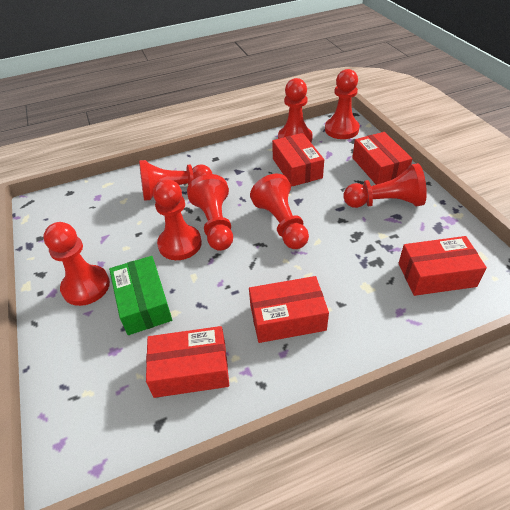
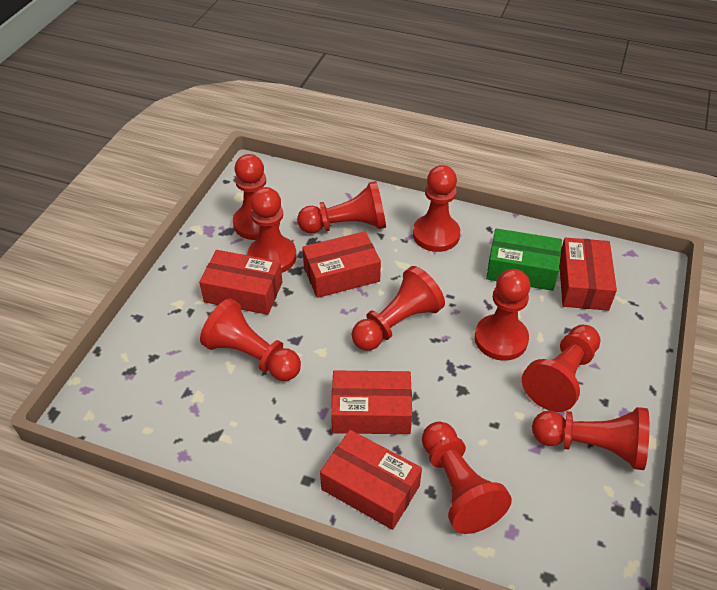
red pawn: [43,222,110,306] [139,160,212,201] [153,179,202,260] [187,174,233,251] [250,173,309,249] [278,78,313,142] [325,69,360,139] [344,163,427,208] = 8 -> [200,299,301,381] [233,154,280,240] [248,187,296,273] [297,181,386,234] [352,266,445,351] [413,165,460,252] [422,422,512,534] [474,269,530,361] [522,325,600,412] [532,407,649,470] = 10

